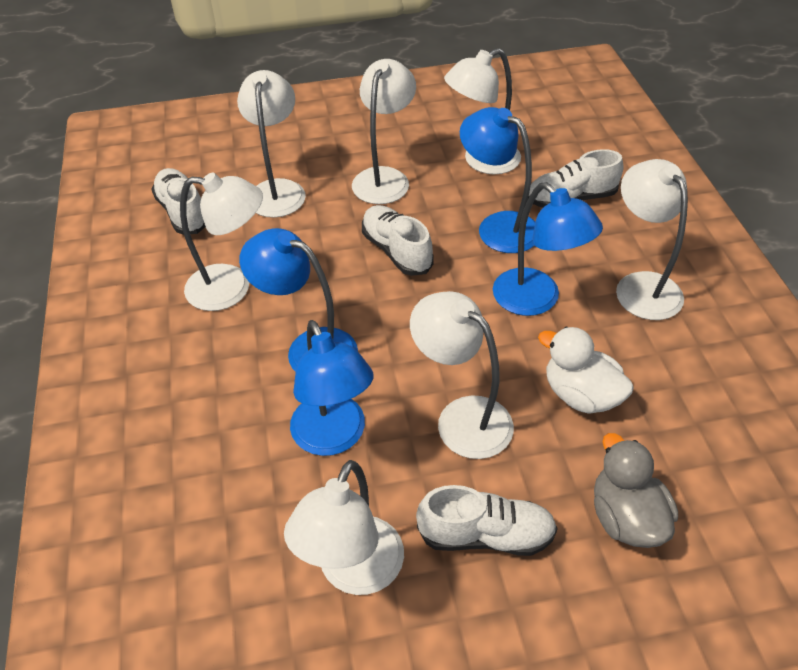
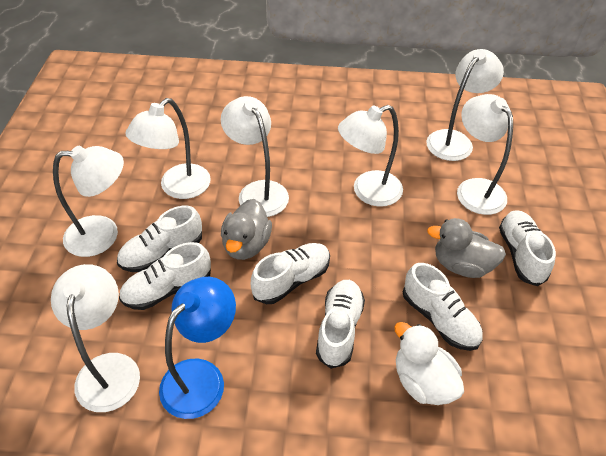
blue lamp: [239,228,358,372] [290,320,374,456] [460,107,535,253] [493,182,603,316] = 4 -> [159,277,236,419] = 1
grey duck: [594,433,678,548] = 1 -> [221,199,272,260] [427,218,506,278] = 2
white shoe: [151,168,206,235] [362,205,434,276] [416,485,558,556] [528,149,624,208] = 4 -> [117,206,202,272] [119,242,211,310] [251,243,330,304] [316,280,365,369] [403,263,483,351] [499,210,556,286] = 6

